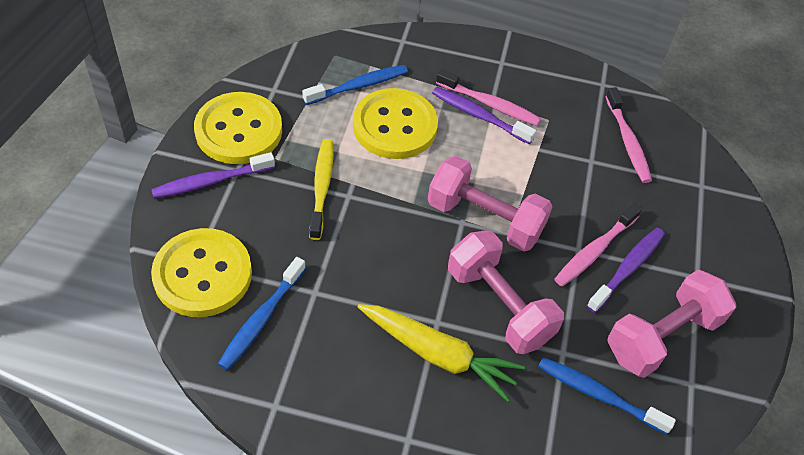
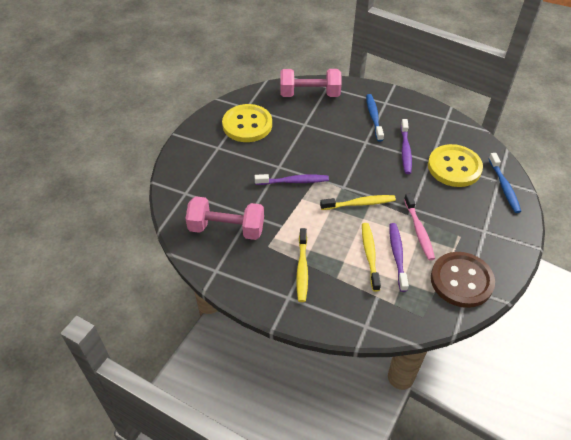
blue toothbrush: [218,257,306,370] [302,65,408,105] [538,357,676,435] = 3 -> [366,94,384,142] [489,153,521,213] = 2
brown button: none = 0 -> [431,252,495,308] = 1
pink dumbbell: [428,156,553,252] [448,230,564,354] [607,269,736,378] = 3 -> [185,196,264,240] [280,69,342,97] = 2
pink toothbrush: [436,69,541,126] [554,203,642,286] [605,87,652,183] = 3 -> [404,193,435,260] = 1
yellow button: [151,228,252,317] [194,92,282,164] [353,88,438,159] = 3 -> [222,104,272,142] [428,144,483,187] = 2
yellow carrot: [358,304,525,402] = 1 -> none = 0
yellow toothbrush: [309,139,333,240] = 1 -> [296,228,308,302] [320,195,396,210] [362,223,381,291] = 3

